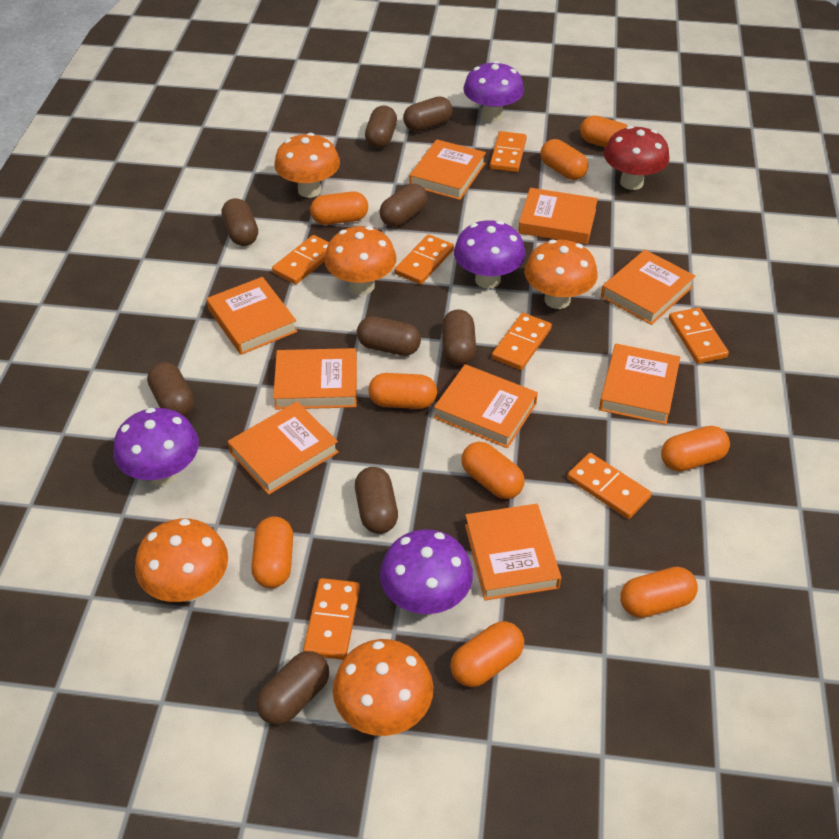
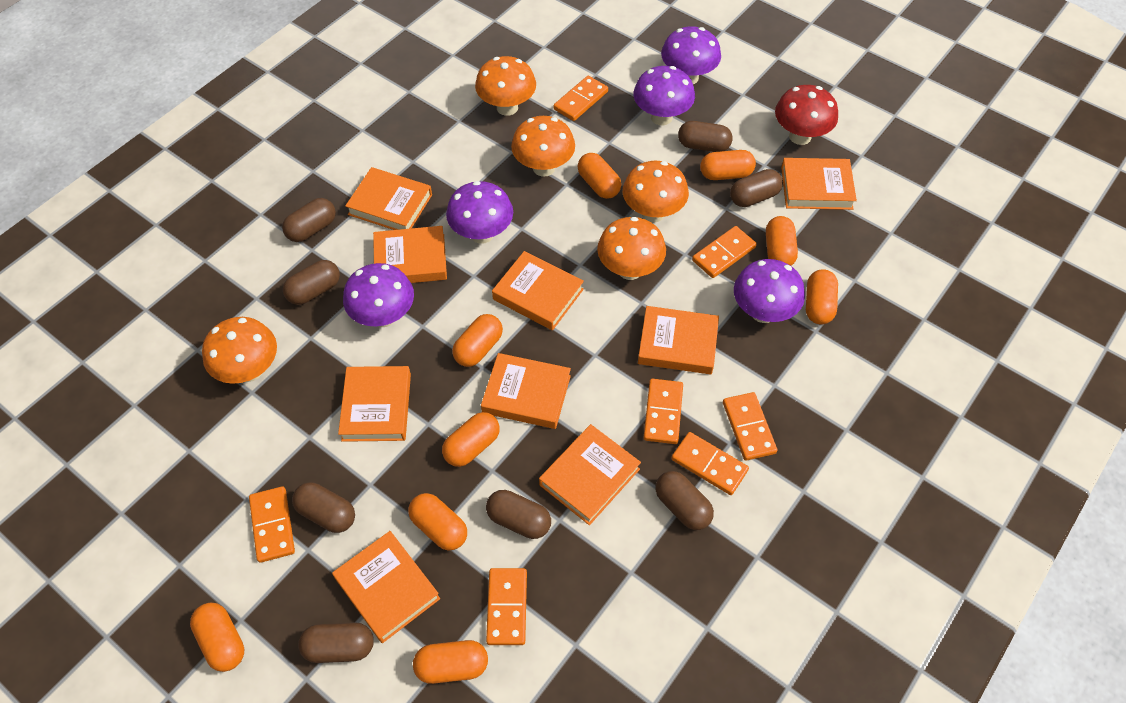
brown capsule: [147,362,194,417] [221,198,258,246] [256,651,329,725] [355,467,398,534] [357,316,421,356] [365,105,397,148] [379,184,428,227] [403,96,453,132] [442,310,476,365] = 9 -> [282,198,336,242] [283,260,340,305] [292,482,355,533] [298,622,374,663] [486,490,551,539] [655,471,714,530] [678,121,733,152] [730,169,783,207] = 8
purple mushroom: [113,408,199,486] [380,529,473,614] [454,220,525,289] [463,61,524,122] = 4 -> [343,263,414,327] [446,181,513,244] [634,66,695,125] [661,26,721,84] [734,259,805,323] = 5

